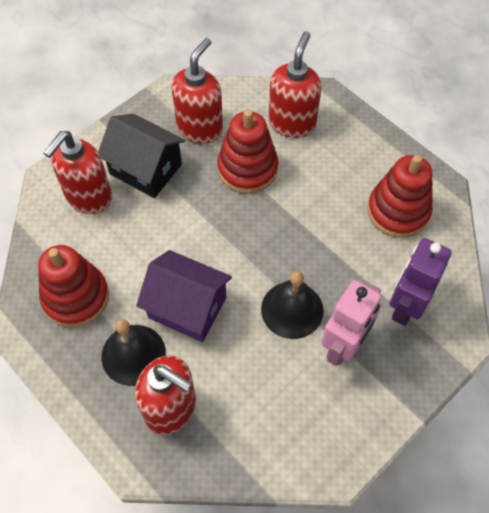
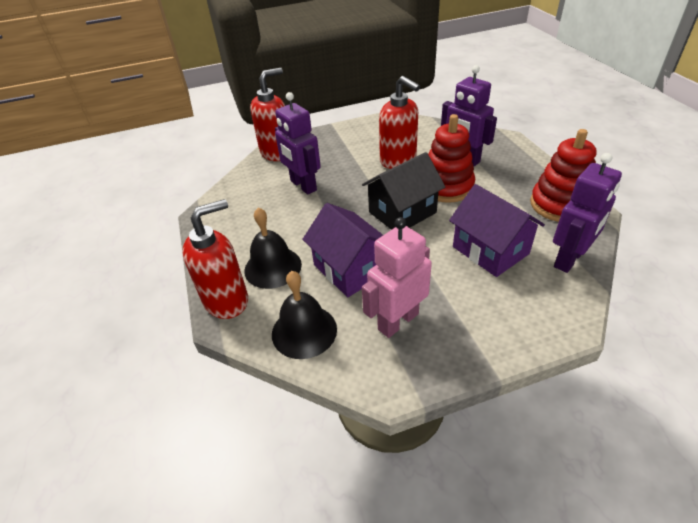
purple house: [136,250,232,342] = 1 -> [302,203,383,297] [449,184,545,277] = 2
purple robot: [389,238,452,326] = 1 -> [275,92,321,195] [441,65,497,166] [553,153,622,273] = 3
red soap dispenser: [43,131,112,214] [135,355,196,435] [171,38,223,144] [269,31,322,138] = 4 -> [182,199,248,319] [250,68,285,161] [379,76,420,169] = 3
red stacking toy: [38,245,109,327] [217,109,278,194] [367,155,433,238] = 3 -> [428,114,475,203] [530,129,596,222] = 2

